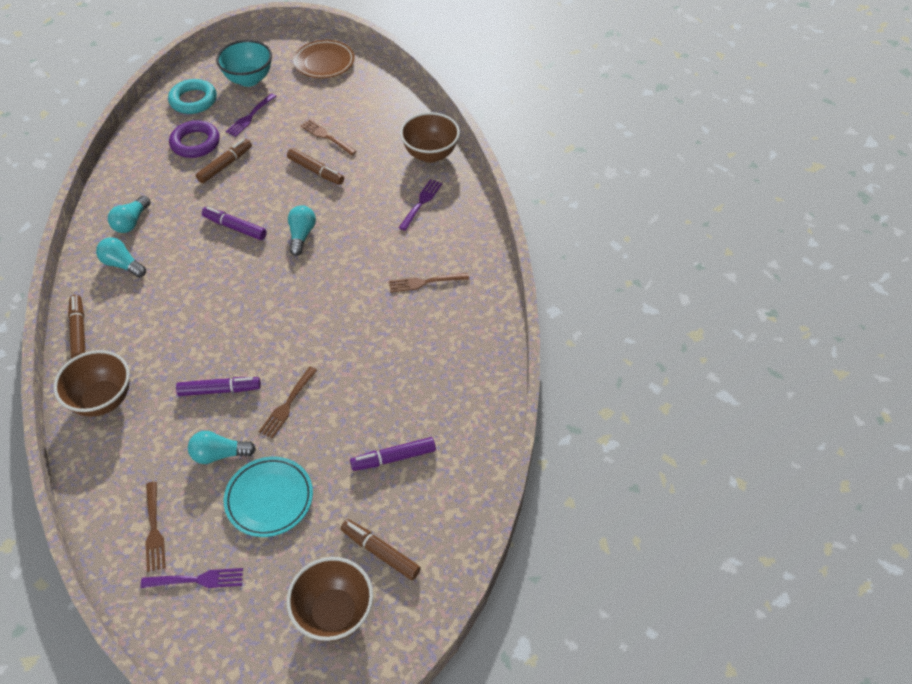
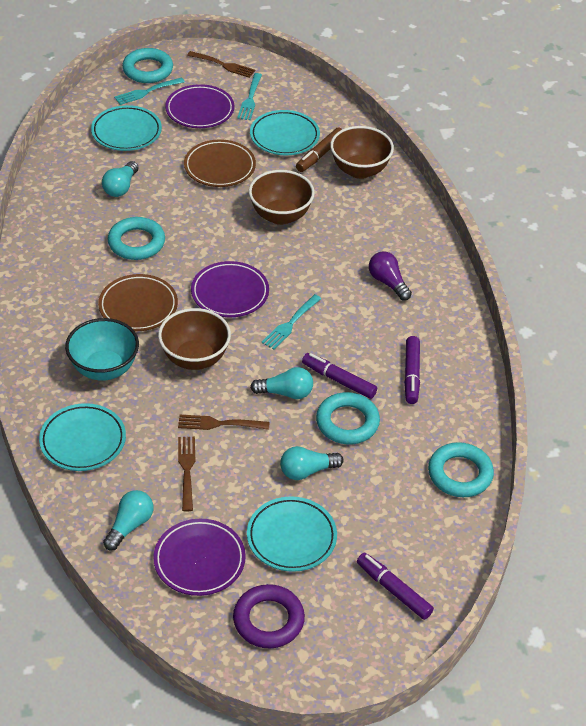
brown fork: [145,482,166,572] [259,367,317,439] [300,119,357,156] [389,273,469,293] = 4 -> [178,415,270,430] [178,437,195,512] [187,51,255,78] = 3
brown marker: [68,295,85,358] [196,139,252,183] [287,148,344,185] [341,519,421,580] = 4 -> [296,128,342,172] = 1
brown plate: [293,40,355,78] = 1 -> [98,274,178,331] [184,139,256,187] = 2
purple fork: [140,568,243,588] [225,93,276,137] [399,179,442,231] = 3 -> none = 0
purple light bulb: none = 0 -> [369,251,412,301] = 1
purple plate: none = 0 -> [153,519,246,596] [165,84,234,128] [191,261,269,317] = 3
turquoise fork: none = 0 -> [114,77,185,105] [237,73,262,120] [262,294,322,349] = 3
turquoise plate: [224,457,313,537] = 1 -> [39,403,126,471] [91,105,162,151] [247,496,337,572] [250,110,320,155] = 4
turquoise ring: [168,79,217,114] = 1 -> [108,217,165,260] [122,48,173,83] [316,392,380,444] [428,442,494,497] = 4

